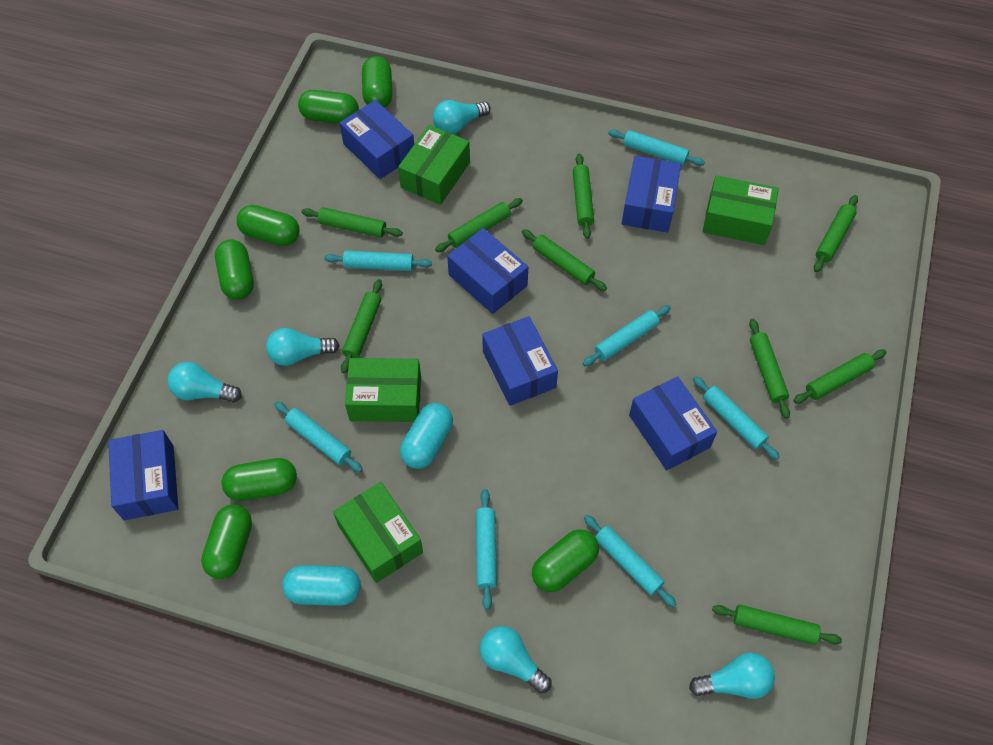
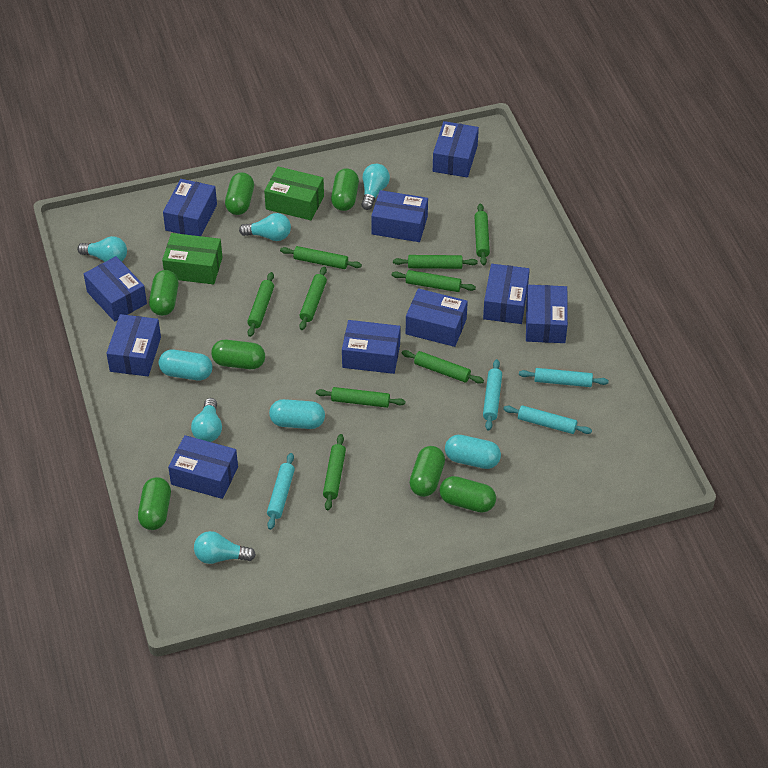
blue box: [108,430,178,520] [340,100,414,179] [447,228,528,314] [482,316,558,406] [622,156,681,233] [629,376,717,471] = 6 -> [84,256,147,322] [106,314,161,376] [163,179,217,236] [168,435,238,499] [342,320,400,374] [371,190,428,242] [406,288,468,347] [433,121,479,178] [483,264,530,324] [526,285,568,343] = 10
green box: [333,482,423,583] [345,358,421,422] [398,125,470,205] [702,175,779,245] = 4 -> [162,233,222,284] [264,167,324,220] = 2
turquoise capsule: [282,565,361,606] [400,403,453,469] = 2 -> [159,350,213,380] [269,399,325,429] [445,435,501,469] = 3
turquoise rolling pin: [274,401,363,472] [324,251,432,271] [476,489,497,610] [582,305,671,366] [584,515,676,607] [608,130,705,166] [693,376,780,460] = 7 -> [267,453,295,530] [483,359,502,431] [503,405,592,434] [519,368,609,387] = 4

